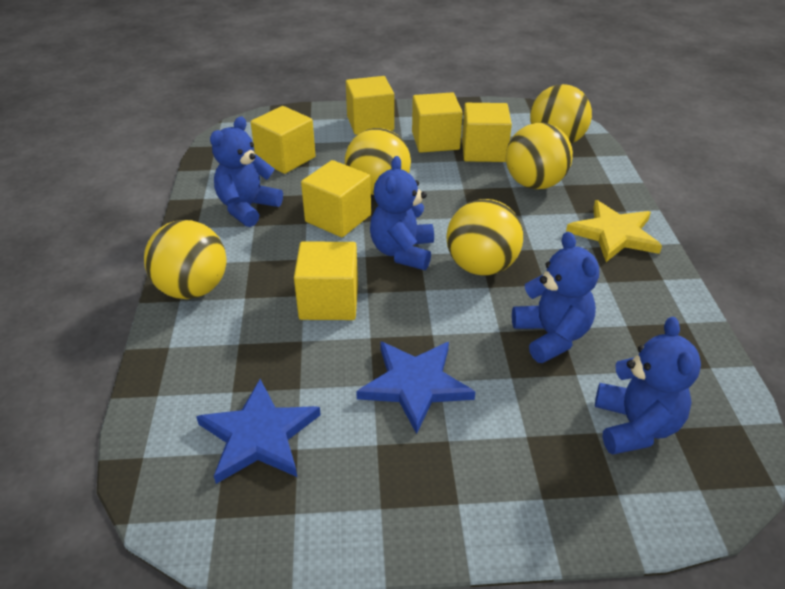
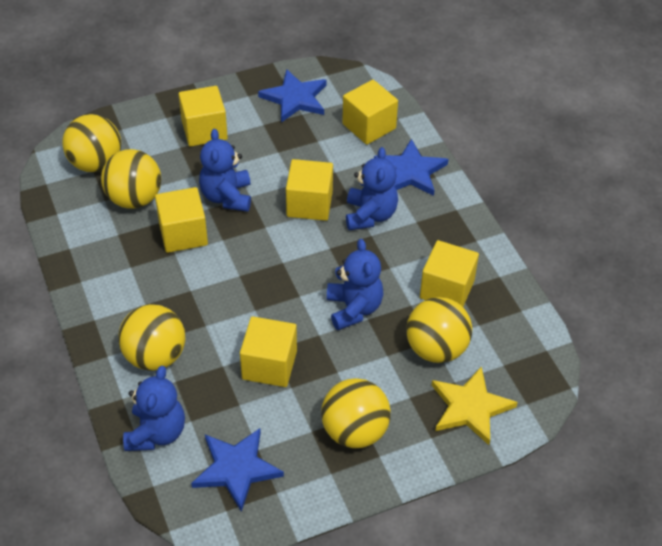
blue star: [196,379,321,484] [356,341,475,434] = 2 -> [191,428,284,512] [258,69,327,122] [374,139,448,196] = 3

